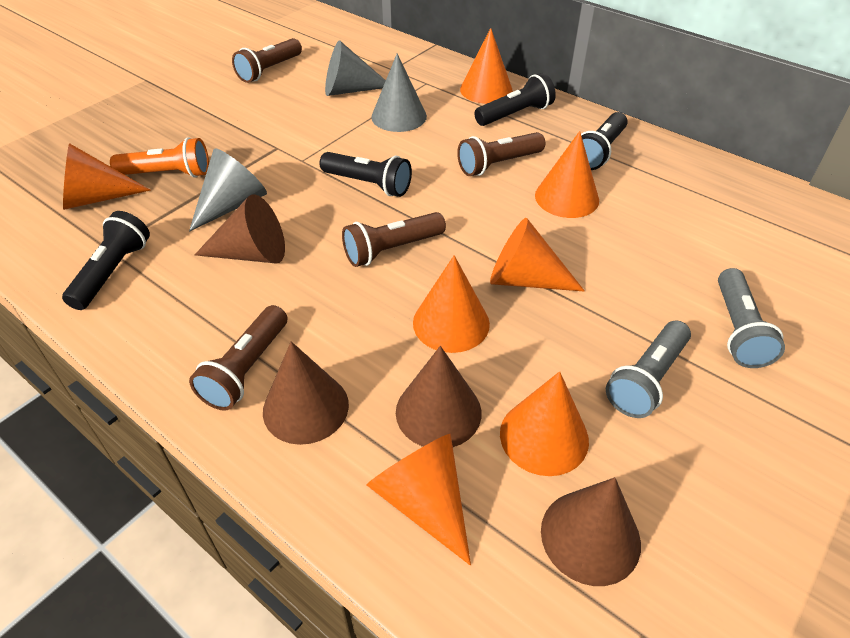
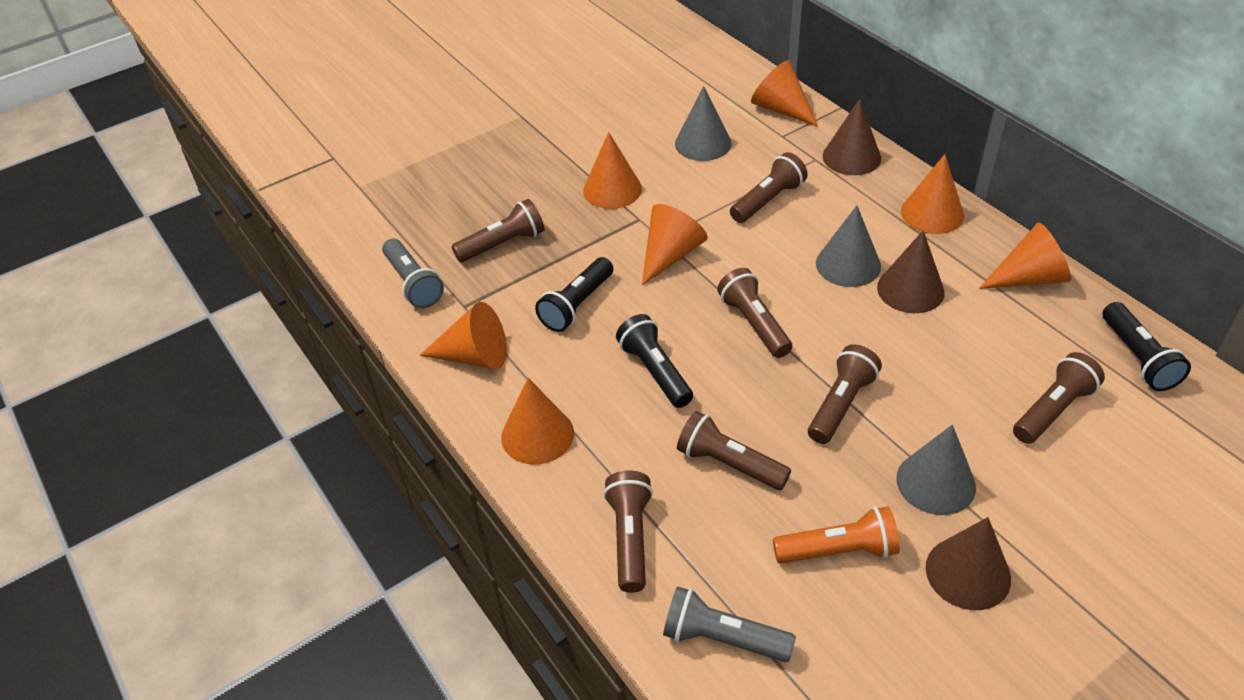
black flashlight: [62,211,150,310] [320,152,412,197] [474,73,556,126] [581,112,628,170] = 4 -> [535,257,613,332] [616,314,693,408] [1102,302,1191,391] = 3
brown cone: [195,194,285,264] [263,341,349,445] [396,346,481,447] [541,477,641,586] = 4 -> [823,99,881,175] [877,230,945,313] [926,517,1011,610] = 3
brown flashlight: [189,305,287,411] [232,38,302,83] [342,212,446,267] [457,132,545,176] = 4 -> [452,199,544,262] [603,471,653,593] [677,411,791,490] [717,268,792,358] [730,152,808,223] [808,344,882,444] [1013,352,1105,444] = 7

